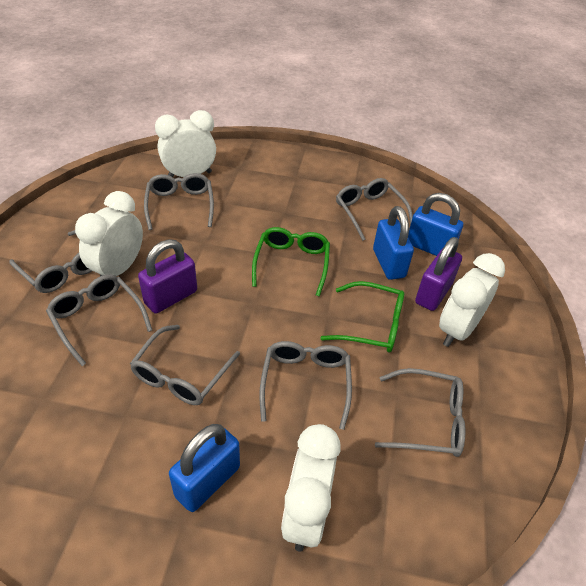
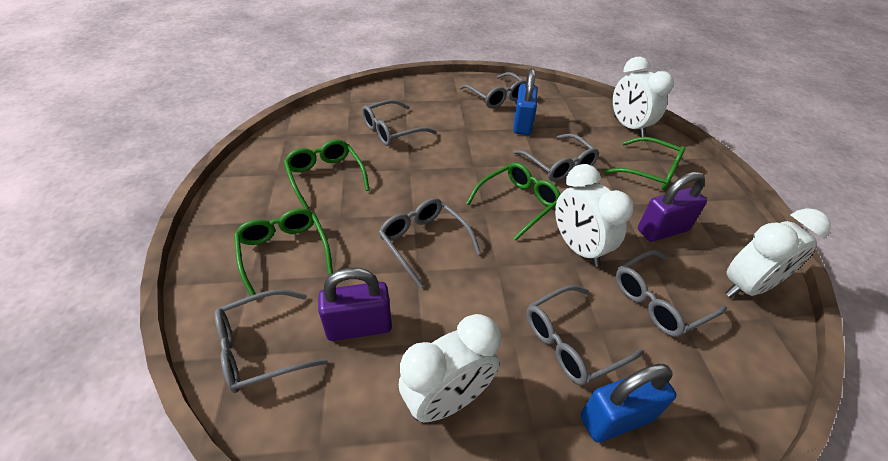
blue padlock: [169,424,240,512] [373,206,414,280] [408,193,463,256] = 3 -> [513,68,538,135] [581,364,676,443] = 2
green glasses: [252,227,330,297] [320,281,404,352] = 2 -> [234,208,333,296] [284,139,370,209] [466,162,561,240] [604,137,685,190] = 4

